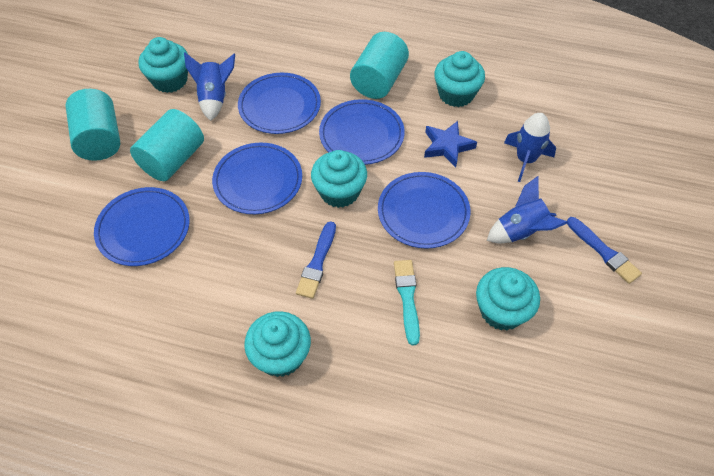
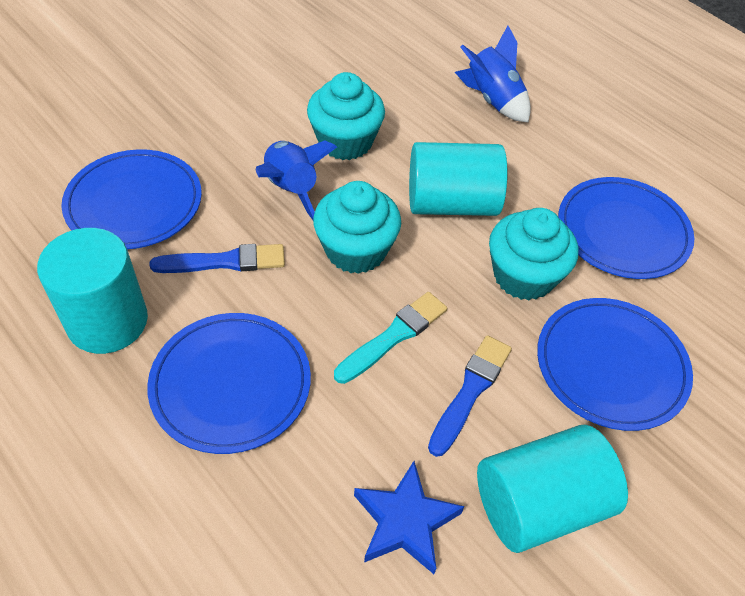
blue plate: [94,187,190,266] [212,143,302,214] [238,73,321,134] [319,99,405,165] [378,172,470,249] = 5 -> [61,149,202,249] [147,313,311,454] [537,298,693,431] [558,177,694,279] = 4
blue rocket: [184,53,235,121] [487,176,568,243] [504,113,556,182] = 3 -> [256,140,337,220] [455,26,531,123] = 2
turquoise cupcake: [138,37,188,93] [244,311,311,377] [311,150,367,208] [434,51,485,107] [476,267,540,330] = 5 -> [307,72,385,160] [313,181,401,274] [489,208,578,300] = 3

